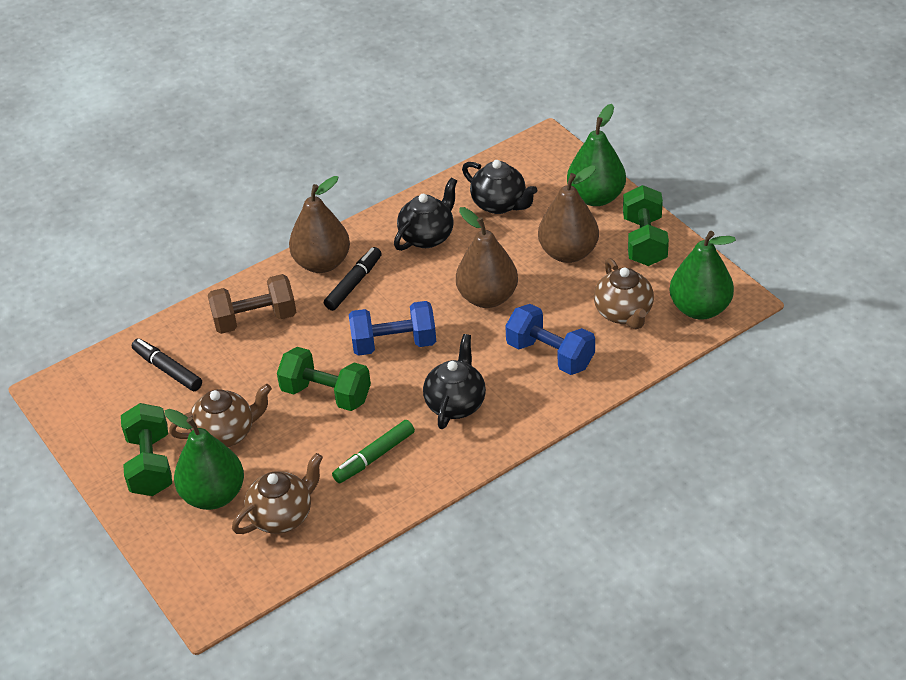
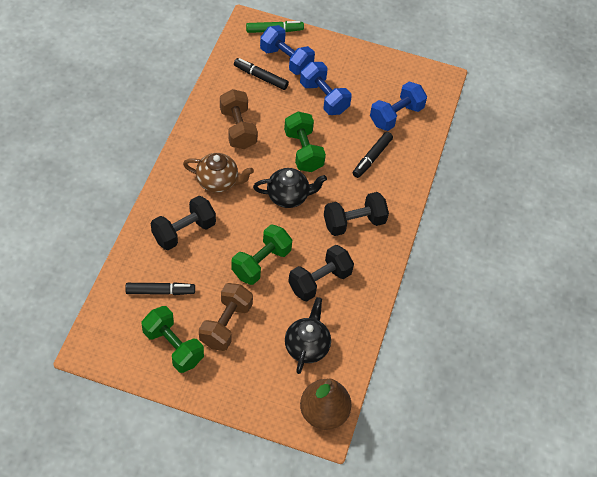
black dumbbell: none = 0 -> [151,196,216,250] [288,245,354,301] [324,192,389,236] = 3
black marker: [132,338,202,391] [324,247,382,311] = 2 -> [125,282,195,295] [234,58,289,90] [353,132,393,178] = 3
black teapot: [394,177,457,251] [423,334,486,429] [462,160,537,214] = 3 -> [253,168,327,208] [285,297,331,374] = 2
blue dumbbell: [349,301,436,356] [505,304,595,375] = 2 -> [260,25,315,75] [300,62,352,115] [370,82,427,131] = 3
brown dumbbell: [208,274,296,334] = 1 -> [199,283,253,351] [220,89,258,149] = 2
brown pear: [289,176,350,273] [456,207,518,308] [538,165,599,263] = 3 -> [300,379,352,430] = 1
brown teapot: [169,384,272,447] [232,453,323,534] [594,258,654,329] = 3 -> [183,153,254,193] = 1
green pear: [165,409,244,510] [567,104,626,206] [670,231,736,320] = 3 -> none = 0

